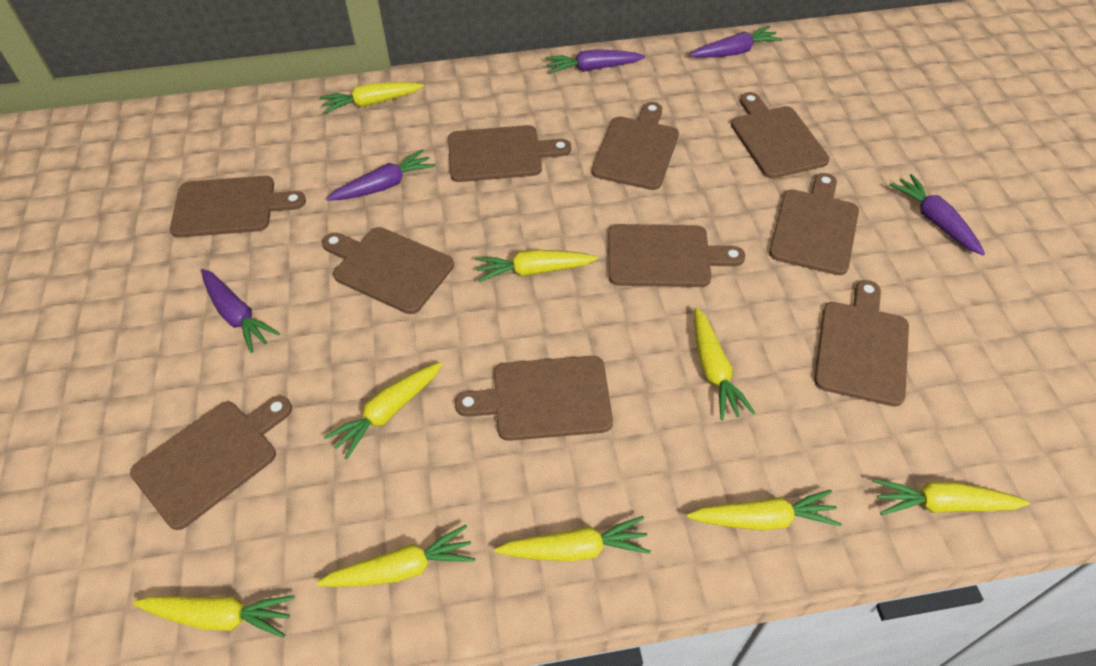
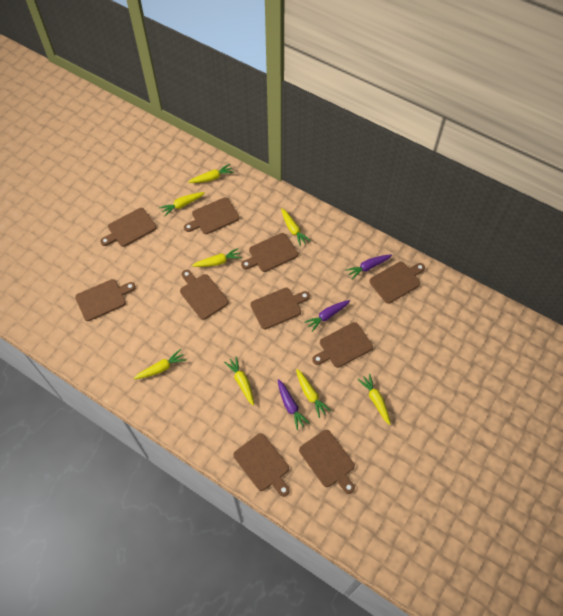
purple carrot: [201,269,280,353] [326,149,435,201] [545,49,645,74] [689,26,782,58] [889,174,985,255] = 5 -> [278,379,310,430] [304,300,350,332] [345,254,392,280] = 3
yellow carrot: [133,595,295,638] [317,525,475,587] [320,82,424,114] [324,362,442,459] [475,250,598,282] [494,516,651,561] [687,490,842,530] [694,307,755,420] [873,479,1030,515] = 9 -> [133,349,186,379] [159,192,205,216] [188,164,234,183] [192,248,242,267] [224,356,254,406] [281,208,311,247] [296,369,331,418] [357,374,391,425] = 8

